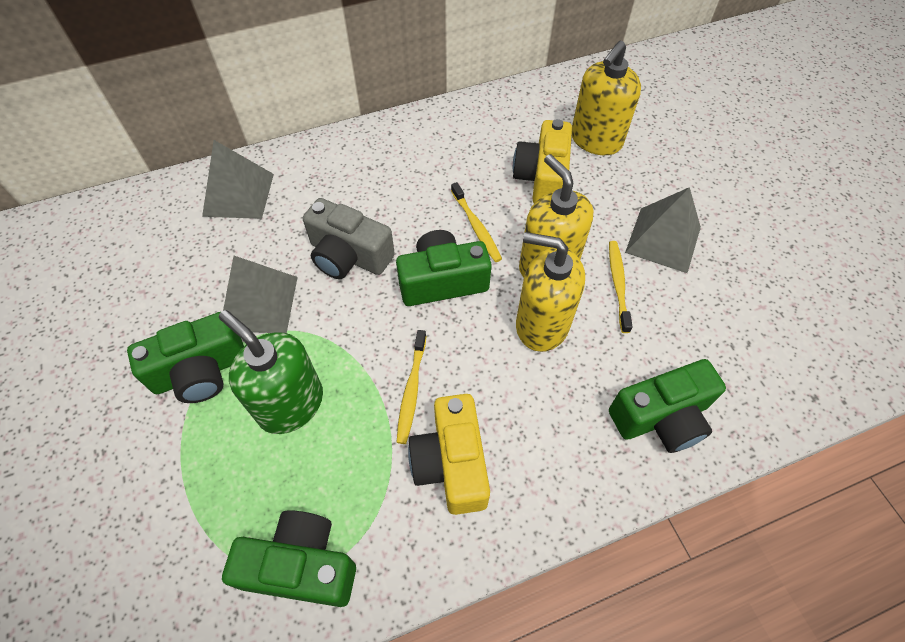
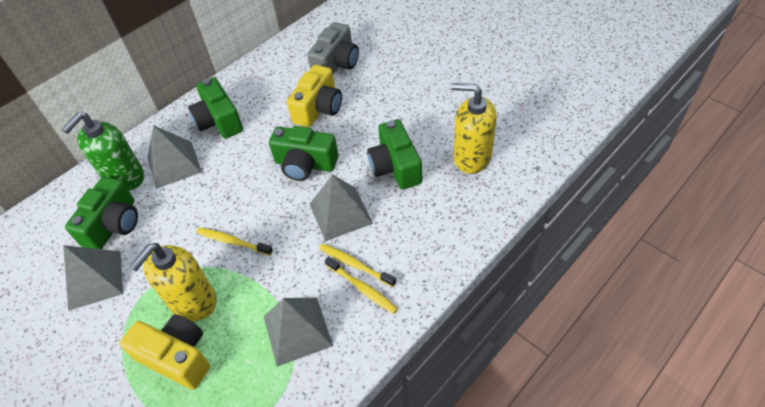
grey pyramid: [202,140,274,219] [223,256,298,333] [625,187,701,273] = 3 -> [63,245,123,311] [148,125,202,189] [264,298,333,367] [310,175,373,241] = 4
yellow soap dispenser: [516,232,585,352] [519,154,593,278] [572,41,641,155] = 3 -> [129,243,217,321] [452,83,497,174] = 2

